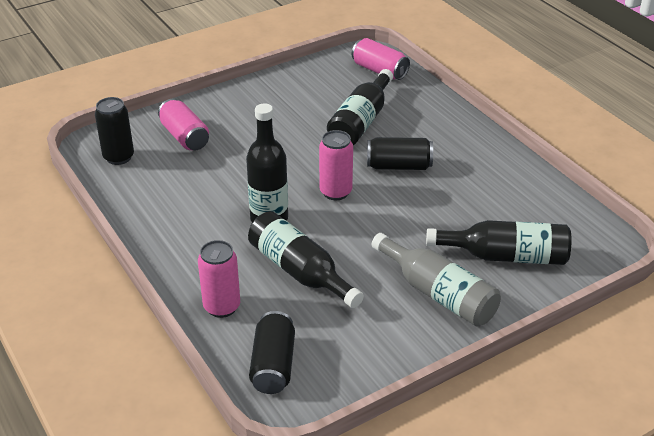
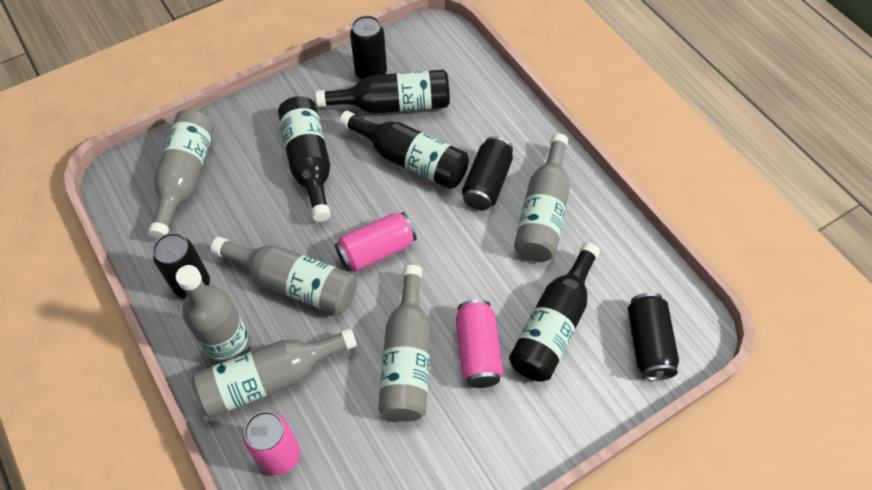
black can: [95,97,134,165] [249,311,295,394] [367,137,433,170] = 3 -> [153,233,210,299] [350,15,387,80] [462,136,513,210] [628,293,679,380] = 4
grey bottle: [372,233,501,327] = 1 -> [148,109,215,239] [176,265,251,364] [191,328,357,418] [211,237,357,315] [378,265,431,421] [514,133,570,262] = 6
pink can: [158,99,209,150] [198,240,240,318] [319,130,353,200] [352,38,410,80] = 4 -> [243,411,300,475] [335,212,416,271] [456,299,503,388] = 3

